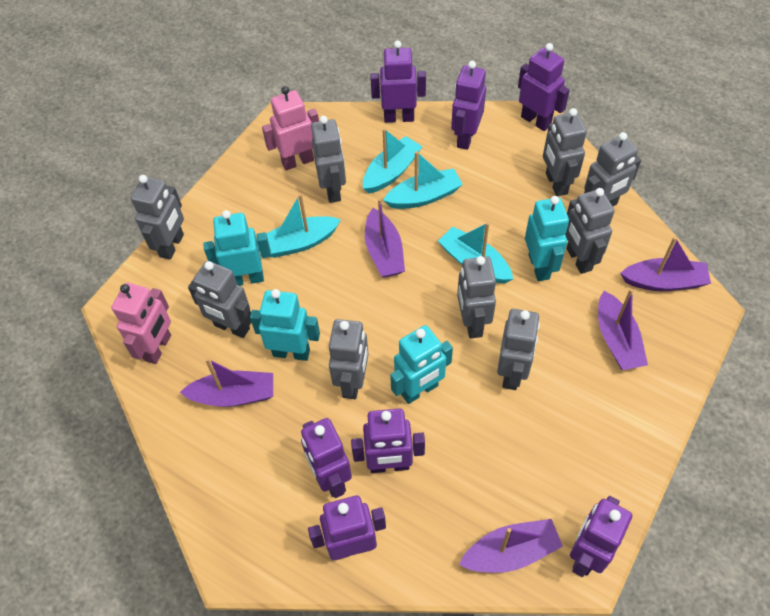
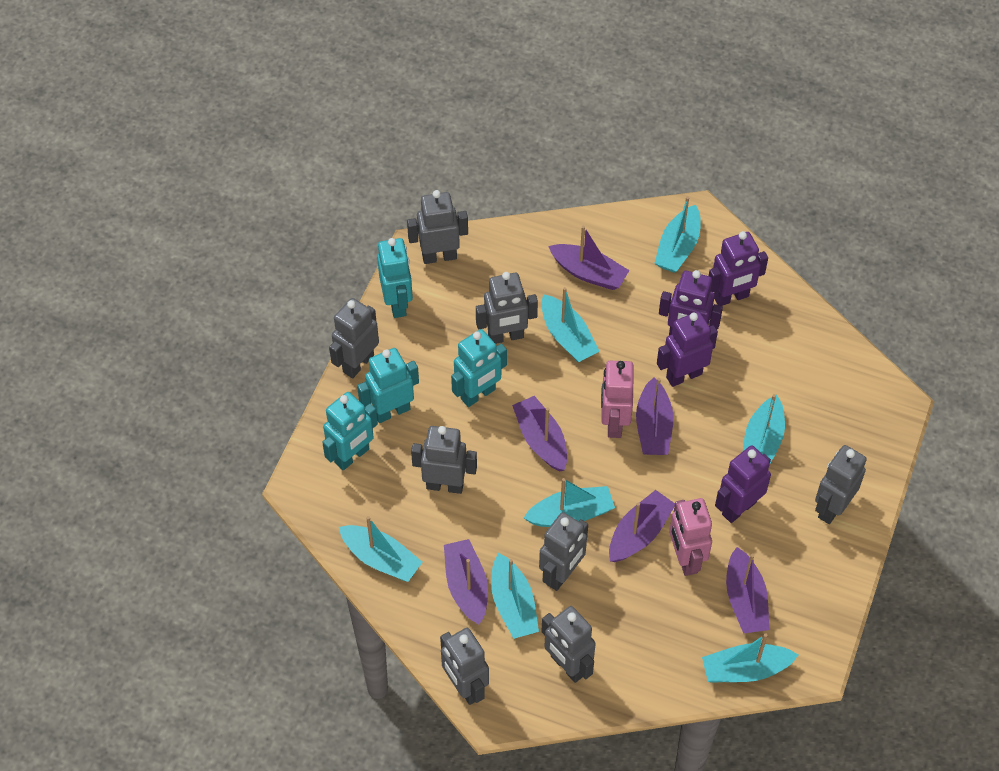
grey robot: [131,175,184,260] [188,261,252,338] [311,116,346,203] [329,319,368,399] [457,256,496,339] [497,309,540,390] [543,108,587,197] [565,188,615,274] [584,132,641,206] = 9 -> [329,298,379,378] [407,190,468,264] [411,426,477,494] [440,628,489,705] [476,272,538,344] [539,512,588,591] [541,606,596,683] [815,445,867,524] = 8
purple boat: [180,358,273,407] [365,198,405,278] [459,519,563,573] [598,289,648,370] [620,237,711,291] = 5 -> [444,539,488,625] [512,396,567,472] [548,226,630,290] [609,490,675,562] [636,377,673,455] [726,547,769,634] = 6
purple robot: [301,418,352,498] [308,495,386,560] [351,408,425,473] [370,40,426,123] [451,61,486,150] [518,43,570,131] [570,496,632,577] = 7 -> [657,311,718,387] [659,270,723,335] [709,231,768,306] [715,445,771,523] = 4
turquoise boat: [266,194,341,258] [363,128,423,193] [383,151,463,209] [438,222,513,283] = 4 -> [339,516,422,582] [491,553,539,639] [524,478,615,527] [541,287,600,362] [654,196,701,273] [702,633,798,682] [743,394,785,463] = 7

